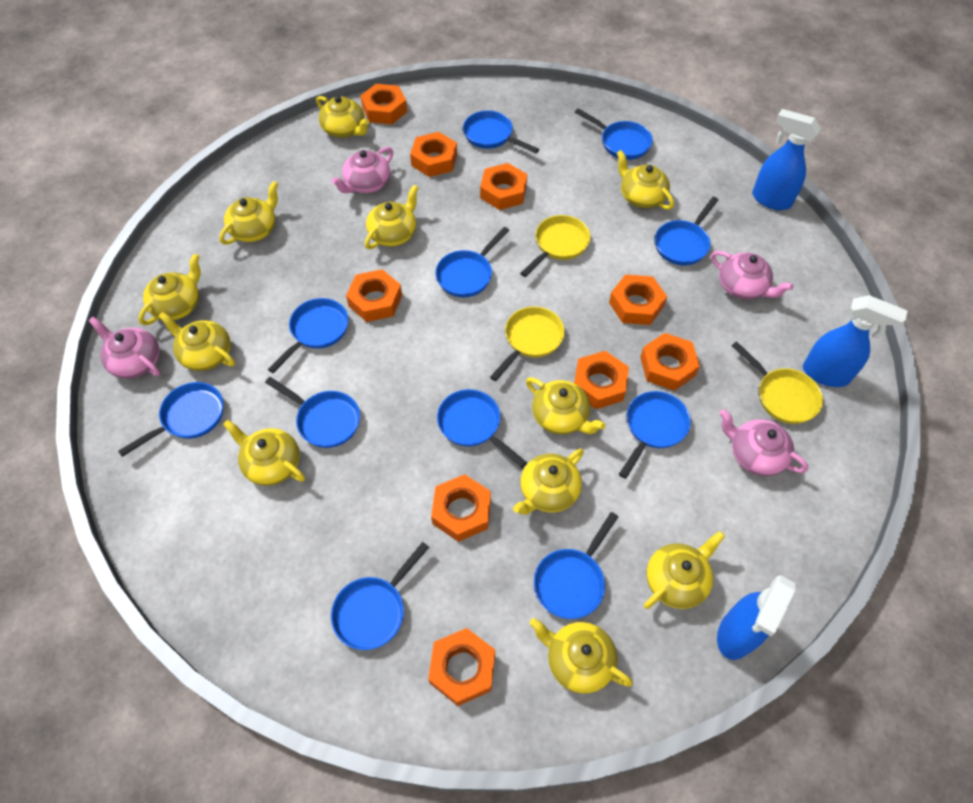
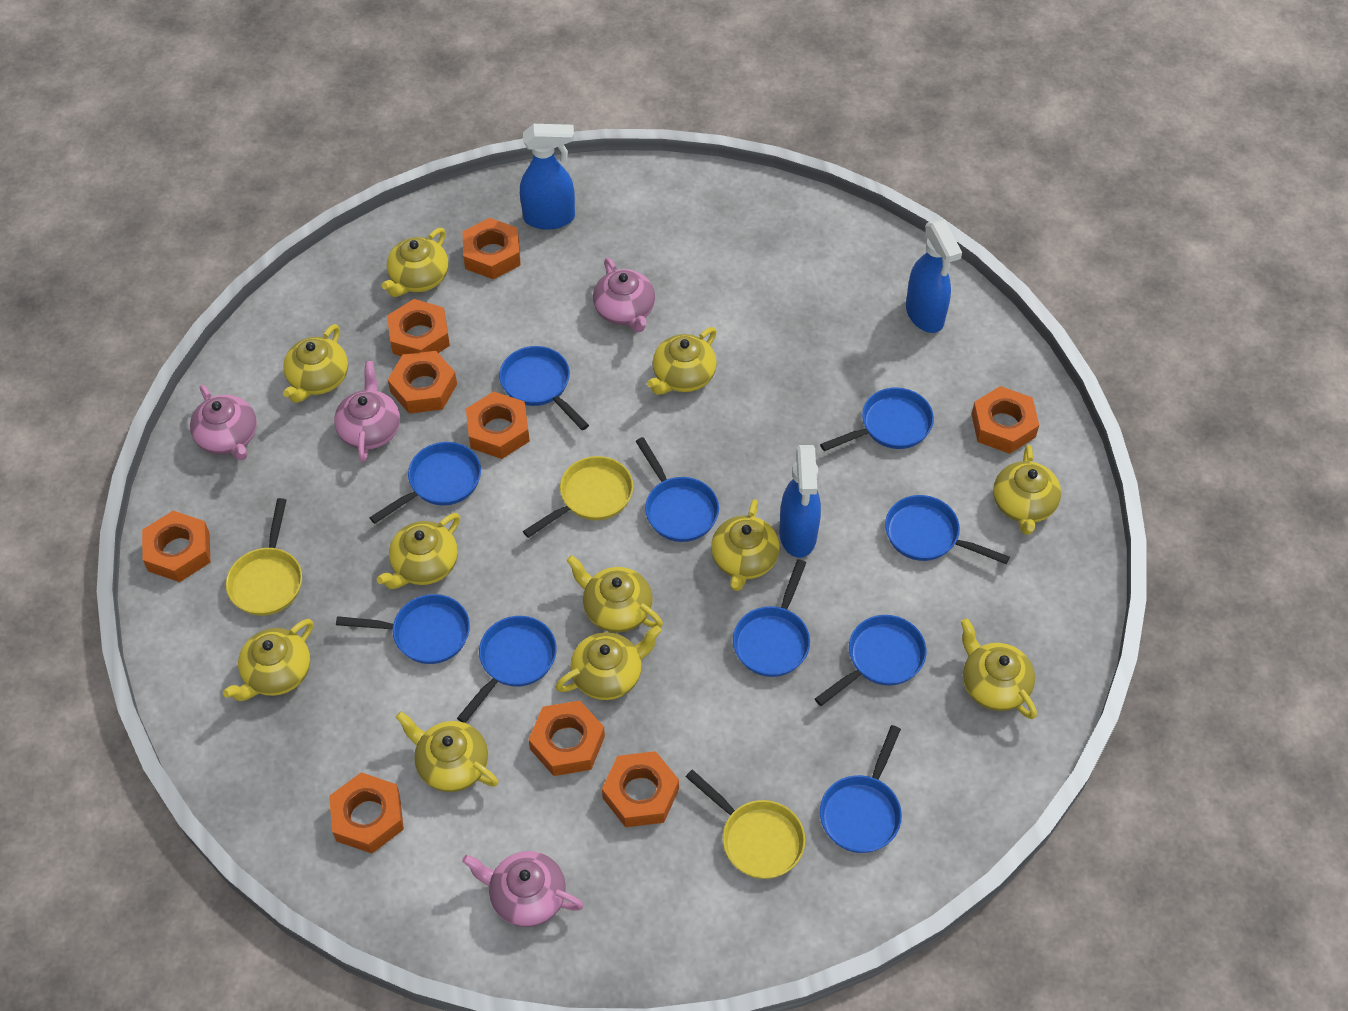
blue pan: [118,382,223,457] [265,377,360,448] [268,298,348,373] [331,542,429,650] [435,227,510,297] [437,389,527,468] [463,111,539,153] [534,512,618,619] [575,108,653,160] [619,391,691,479] [655,197,718,265] = 11 -> [336,594,470,664] [369,442,481,524] [457,616,557,723] [499,346,589,430] [636,437,719,542] [733,559,810,677] [815,615,926,706] [820,387,934,451] [820,725,902,853] [885,495,1010,565] = 10

